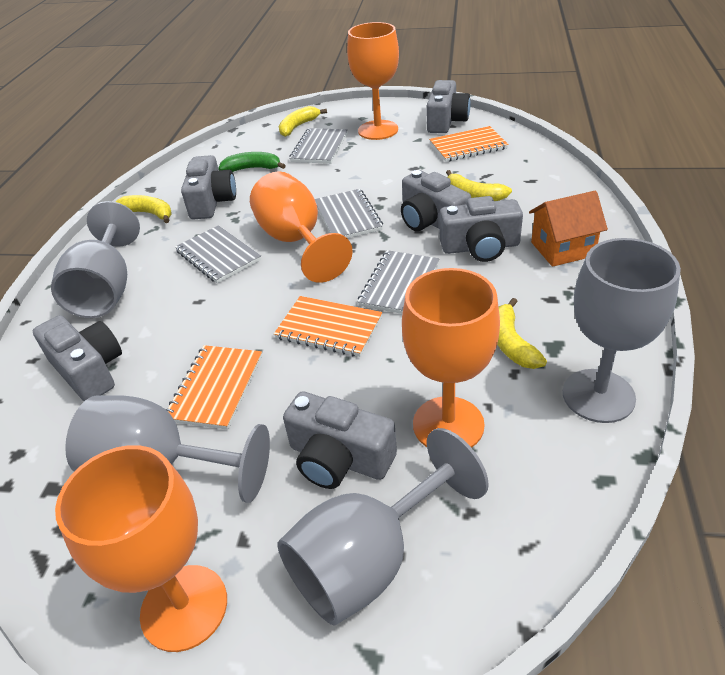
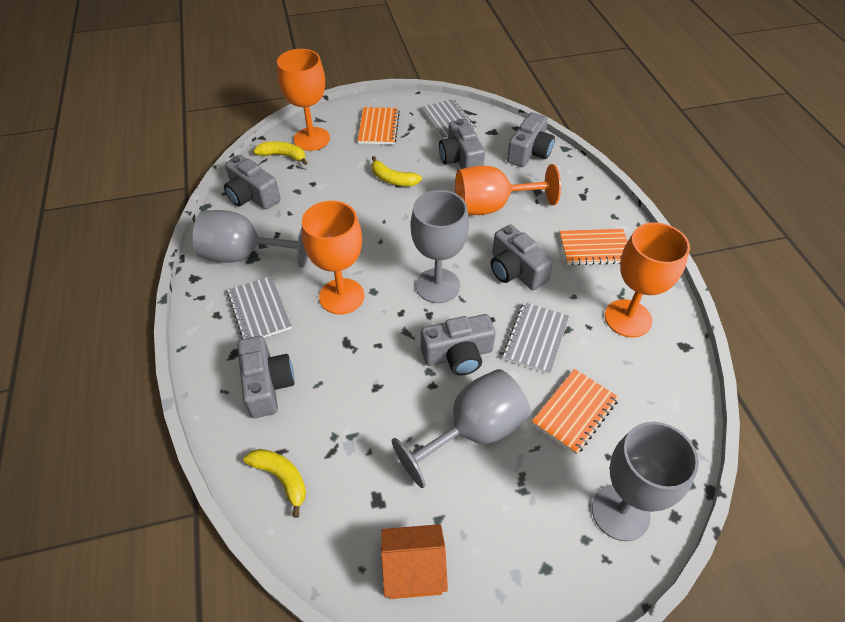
green banana: [219,152,286,172] = 1 -> none = 0
grey notebook: [175,225,261,284] [289,128,348,164] [315,189,383,238] [358,250,439,314] = 4 -> [227,276,292,339] [421,99,476,139] [502,302,569,374] = 3
yellow banana: [116,195,172,223] [279,106,327,137] [446,170,512,201] [497,298,547,369] = 4 -> [243,449,306,518] [253,141,307,165] [371,156,422,186] = 3

